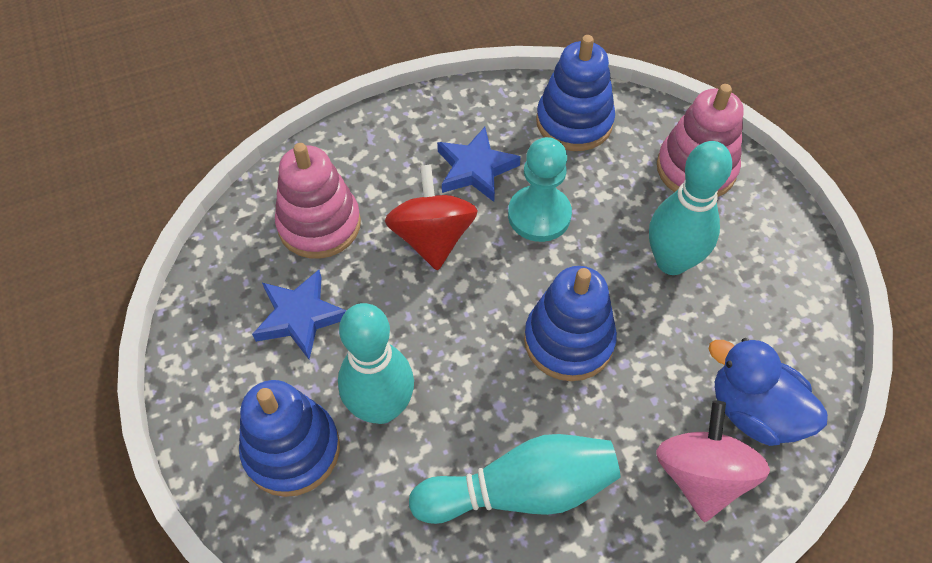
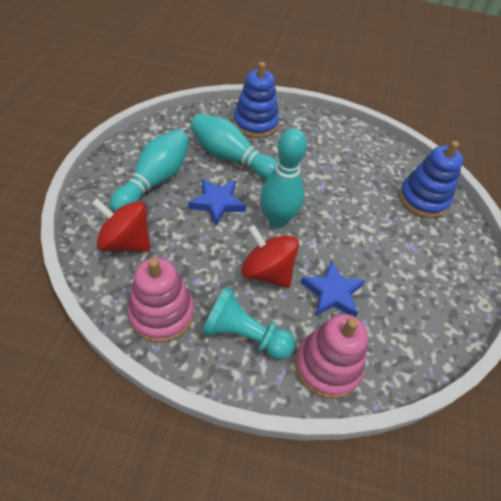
blue duck: [709,338,828,446] = 1 -> none = 0
blue stacking toy: [239,380,340,497] [524,266,617,381] [536,35,615,151] = 3 -> [233,62,279,138] [399,141,463,218] = 2
pink spinning top: [656,400,770,522] = 1 -> none = 0
red spinning top: [385,164,478,271] = 1 -> [91,198,150,252] [241,225,299,288] = 2

